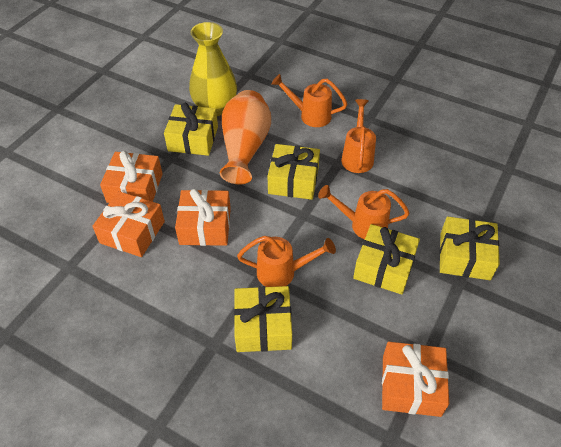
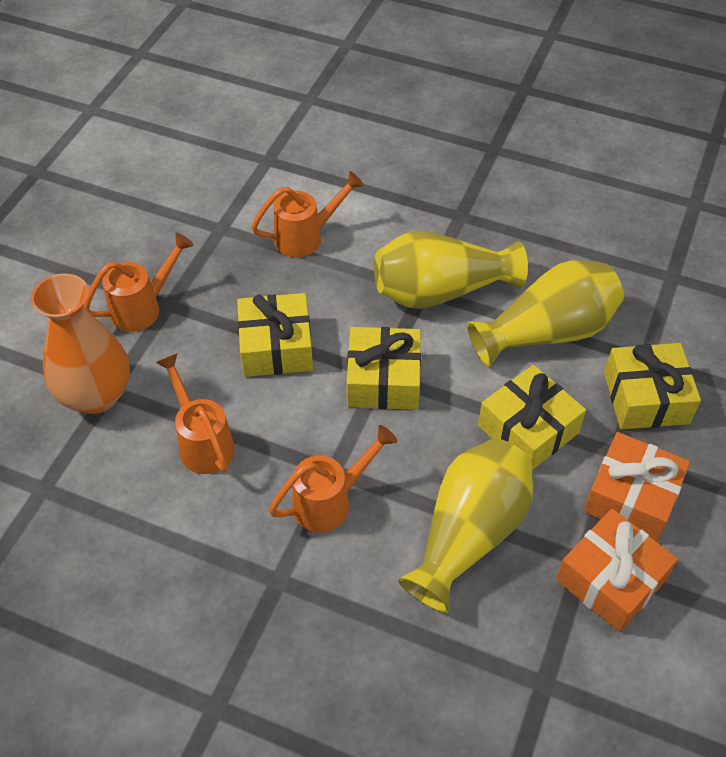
orange gift: [92,191,165,257] [100,151,163,203] [175,189,231,246] [382,342,449,417] = 4 -> [556,509,678,632] [584,432,690,542] = 2
yellow gift: [164,103,218,156] [234,286,292,352] [268,144,320,200] [353,224,420,295] [439,216,500,280] = 5 -> [237,293,313,377] [347,327,421,410] [478,365,586,470] [604,343,701,430] = 4
yellow vase: [189,22,237,116] = 1 -> [374,231,528,309] [398,438,533,613] [467,260,624,367] = 3

